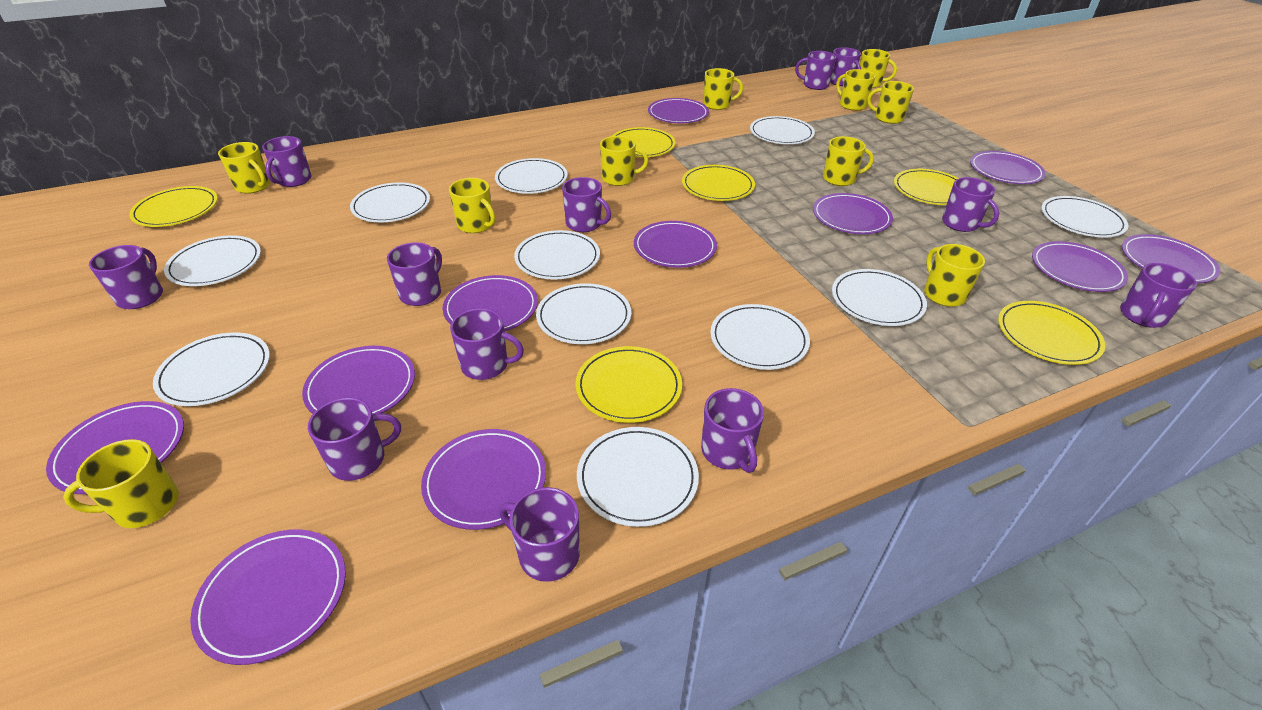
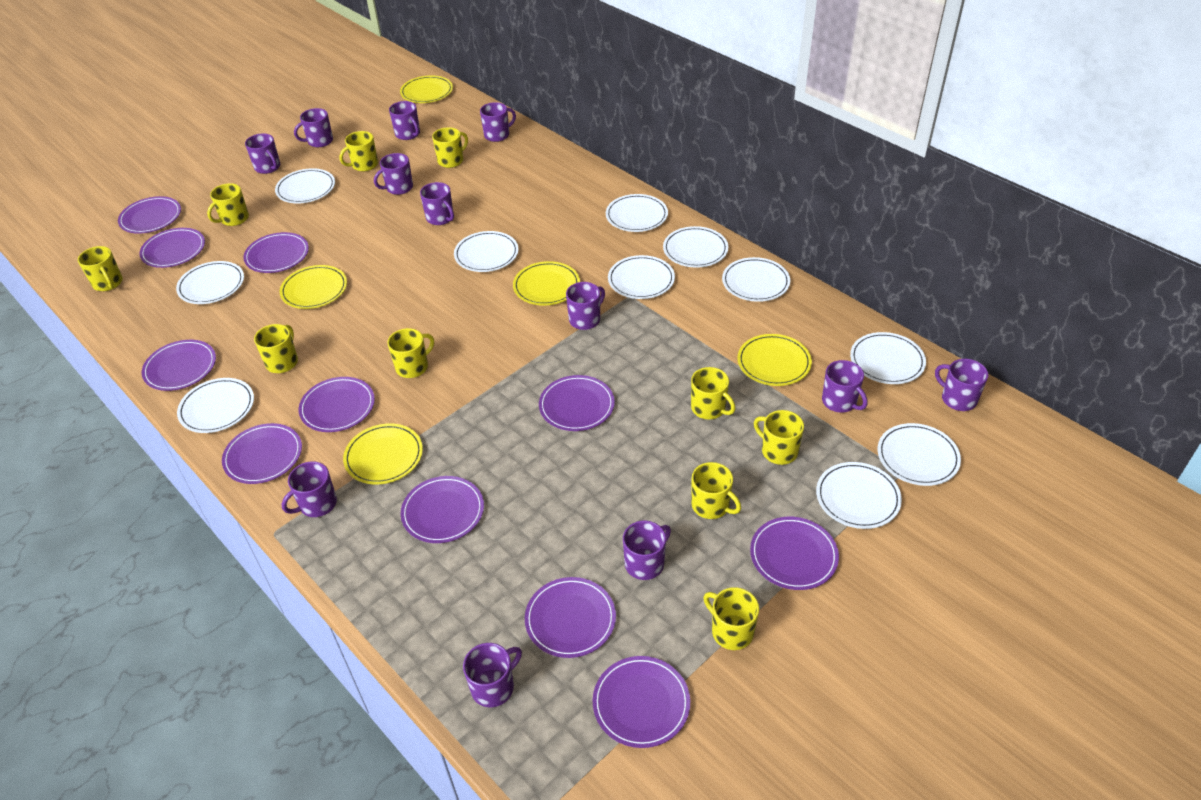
yellow plate: [129,186,218,227] [575,346,682,423] [612,127,676,157] [682,165,755,201] [894,169,959,205] [998,301,1105,365] = 6 -> [280,265,347,309] [343,423,423,485] [400,76,453,103] [513,261,580,306] [737,334,812,386] = 5

